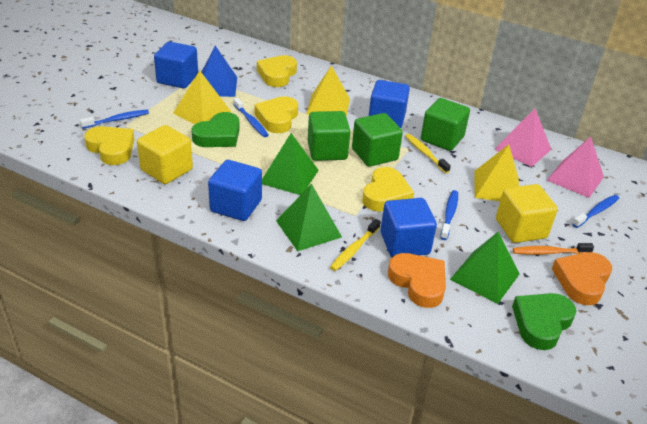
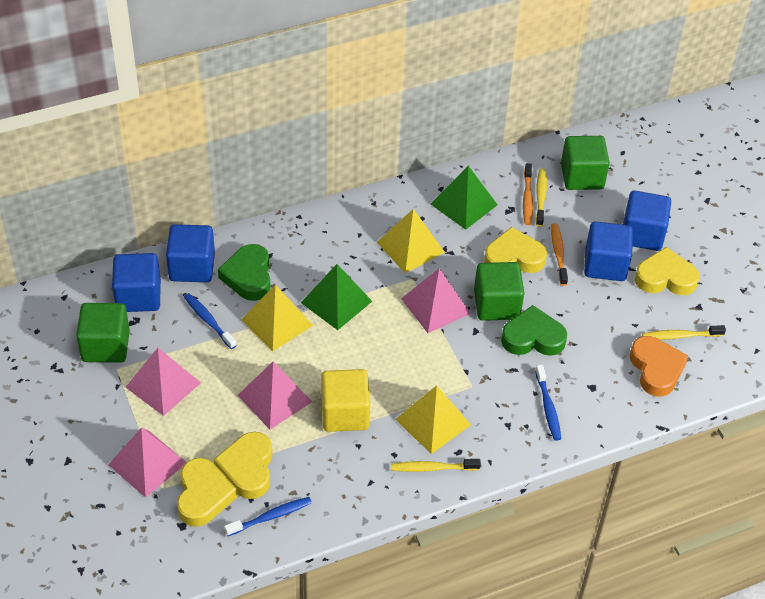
blue pyramid: [201,46,237,97] = 1 -> none = 0
blue toothbrush: [80,109,149,128] [233,98,268,137] [440,190,458,240] [572,195,619,228] = 4 -> [184,293,237,349] [224,497,312,536] [535,365,561,441] = 3
green pyramid: [262,133,319,195] [276,184,342,251] [450,232,520,304] = 3 -> [301,264,372,330] [431,166,498,230] = 2
orange heart: [388,253,446,308] [552,252,612,305] = 2 -> [630,336,688,396] = 1
orange toothbrush: [513,243,594,255] = 1 -> [523,163,533,225] [551,223,568,286] = 2
pink pyramid: [495,109,551,167] [547,137,604,198] = 2 -> [108,427,187,498] [126,348,201,416] [238,361,312,429] [401,268,471,333] = 4
yellow cube: [137,125,193,184] [496,184,558,243] = 2 -> [321,369,370,432] = 1
yellow toothbrush: [330,219,381,271] [405,134,451,173] = 2 -> [391,459,481,472] [536,168,547,227] [642,325,726,340] = 3

